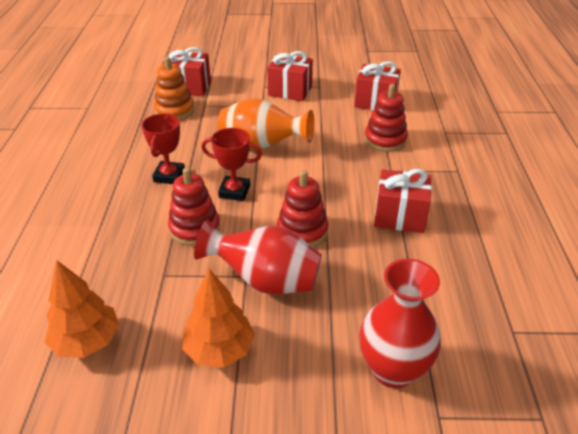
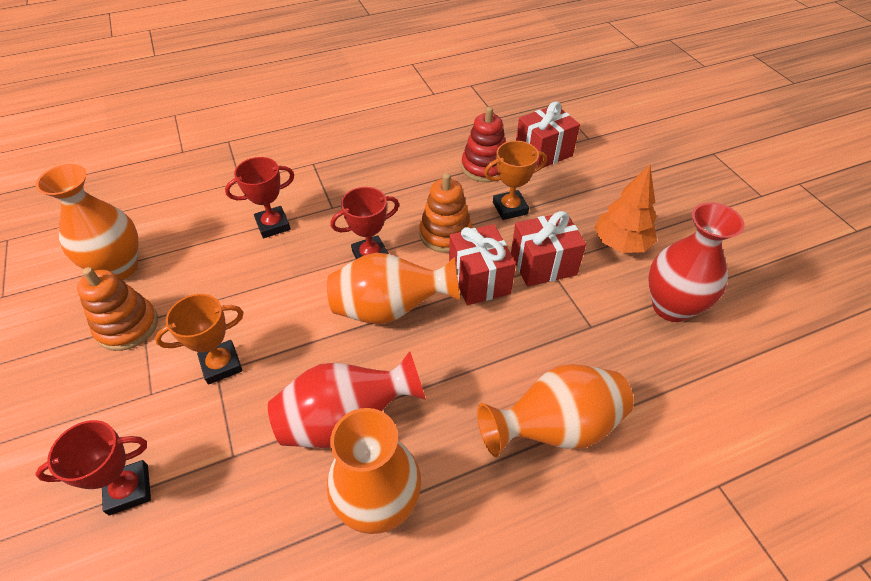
orange stacking toy: [154,57,195,120] = 1 -> [77,267,158,351] [419,173,472,253] = 2
orange tree: [45,260,119,358] [182,269,255,367] = 2 -> [594,165,657,253] = 1
orange trophy: none = 0 -> [155,294,244,385] [484,141,547,220] = 2
orange vase: [218,98,314,150] = 1 -> [36,164,139,280] [327,253,460,324] [327,408,421,534] [477,364,634,457] = 4
red gift: [169,47,211,96] [267,51,313,101] [354,61,401,110] [374,169,432,233] = 4 -> [449,224,516,305] [511,211,586,287] [516,101,580,168] = 3
red stacking toy: [168,168,220,246] [277,170,328,247] [364,84,408,152] = 3 -> [461,107,506,182] = 1
red trophy: [142,114,185,184] [201,128,262,201] = 2 -> [35,420,151,516] [225,157,294,238] [331,187,399,259] = 3

